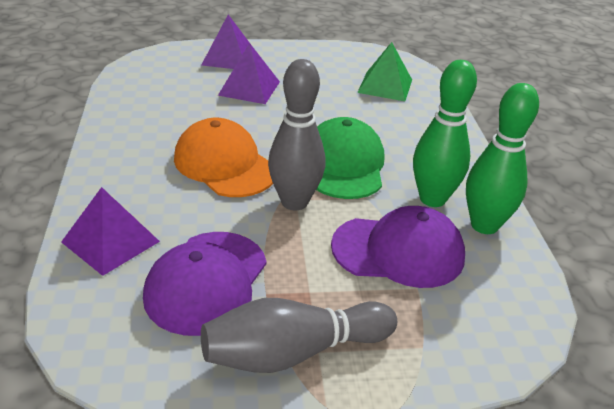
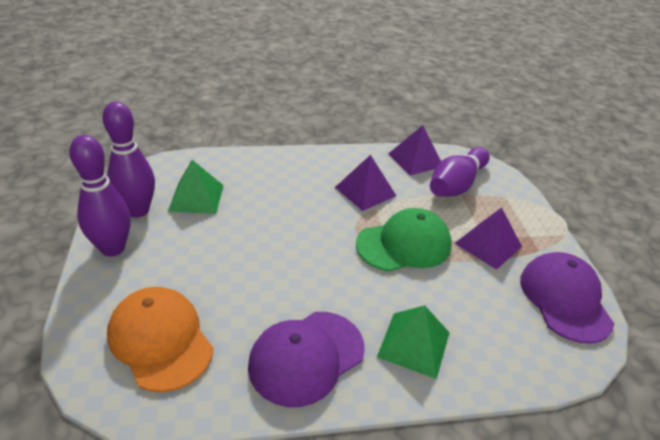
green bowling pin: [413,60,477,207] [466,83,539,234] = 2 -> none = 0
green pyramid: [357,42,412,101] = 1 -> [168,160,224,214] [377,305,450,379] = 2
grey bowling pin: [201,298,397,373] [268,59,325,210] = 2 -> none = 0
purple bowling pin: none = 0 -> [69,135,130,257] [103,102,155,218] [430,147,490,197] = 3

